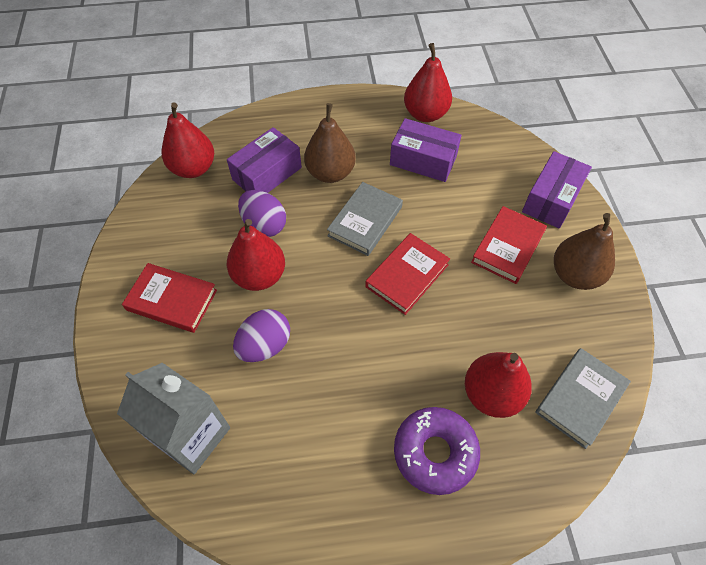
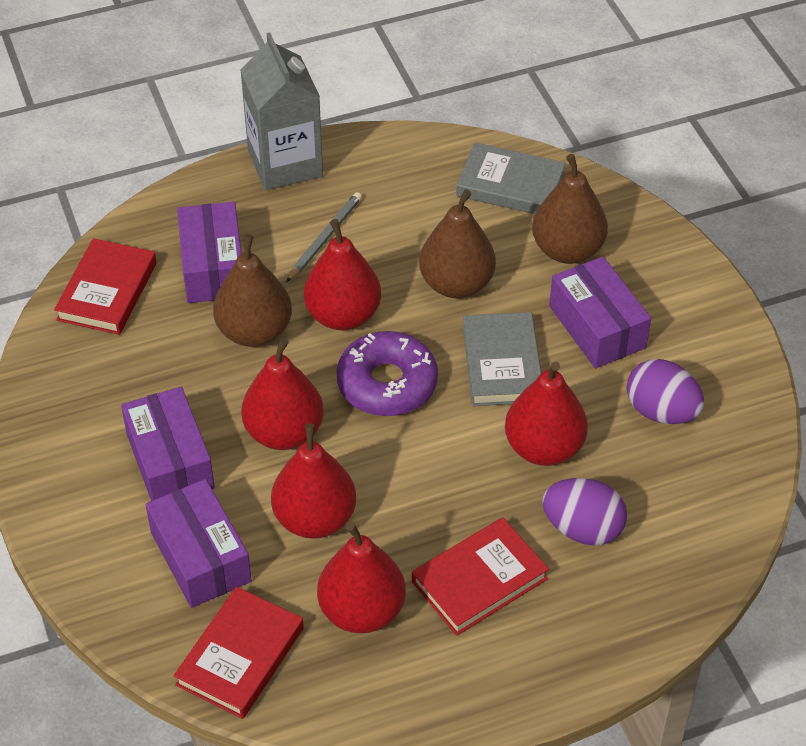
brown pear: [304,103,356,183] [554,213,615,290] = 2 -> [213,234,292,347] [419,189,496,299] [532,154,608,264] = 3
grey pencil: none = 0 -> [286,192,362,282] = 1
purple box: [227,127,302,193] [390,118,462,182] [522,151,592,229] = 3 -> [121,387,215,501] [146,479,252,608] [177,202,241,303] [549,256,651,368] = 4
red pear: [162,102,214,178] [227,219,285,291] [404,43,452,122] [465,352,532,418] = 4 -> [241,338,324,450] [271,423,356,539] [304,219,381,330] [317,522,406,633] [505,362,588,466] = 5

